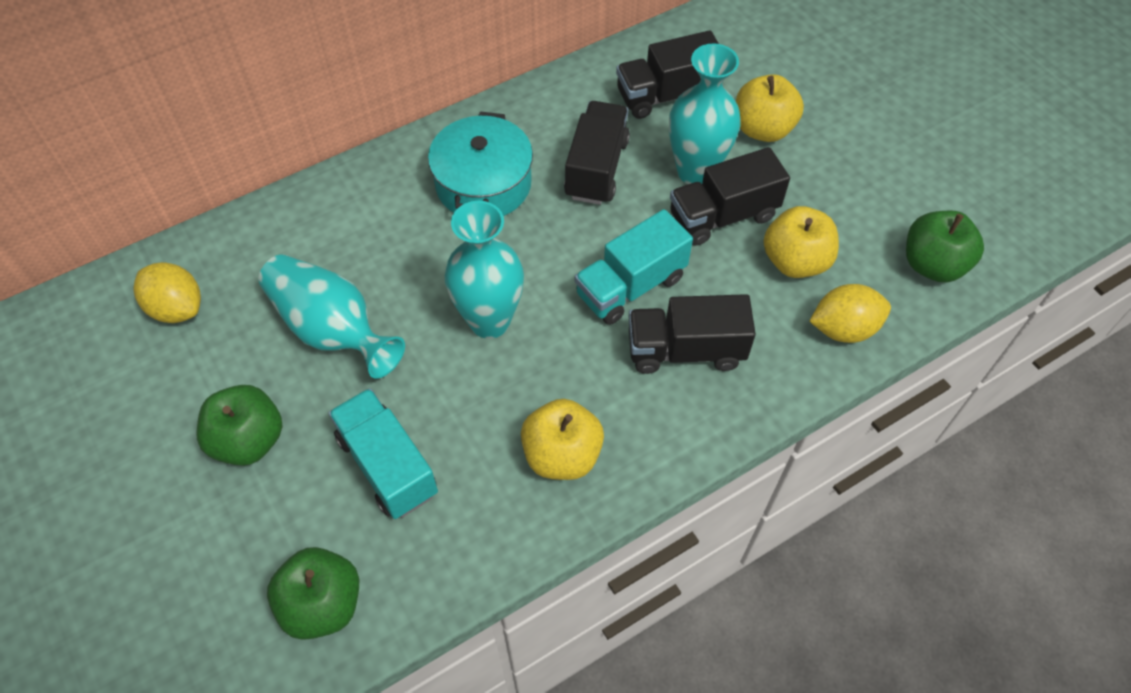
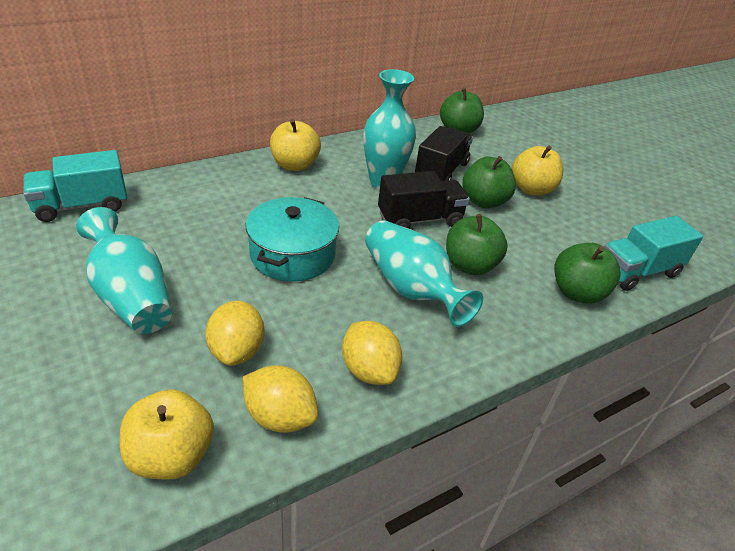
black truck: [564,101,630,205] [616,30,719,119] [628,294,756,374] [670,147,790,246] = 4 -> [378,171,470,229] [415,126,473,181] = 2
green apple: [196,385,282,466] [267,547,359,640] [906,211,984,283] = 3 -> [440,88,484,134] [446,214,508,275] [462,156,516,208] [554,243,621,304] = 4
yellow lemon: [133,262,201,323] [809,284,891,343] = 2 -> [205,301,265,366] [243,365,318,433] [342,321,402,385] = 3

